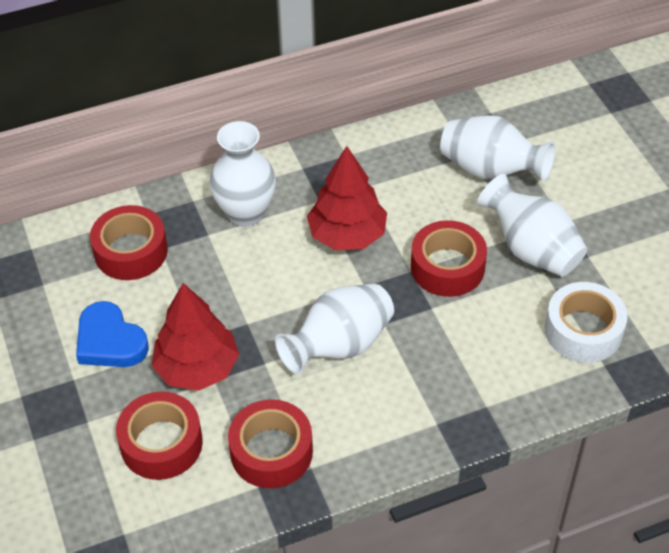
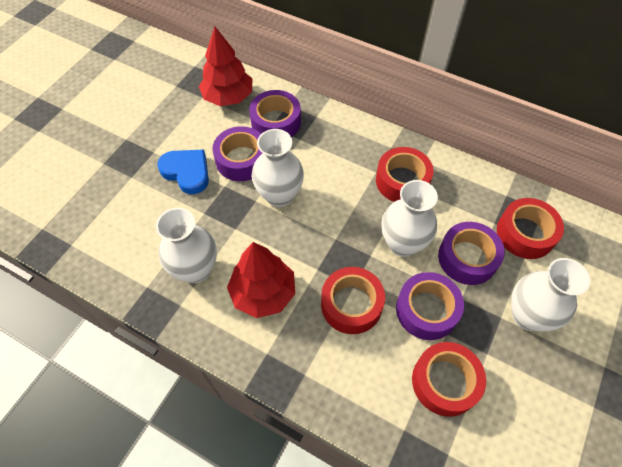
purple tape: none = 0 -> [212,126,262,181] [249,90,301,137] [396,272,464,340] [438,222,505,285] = 4
white tape: [545,282,628,362] = 1 -> none = 0

